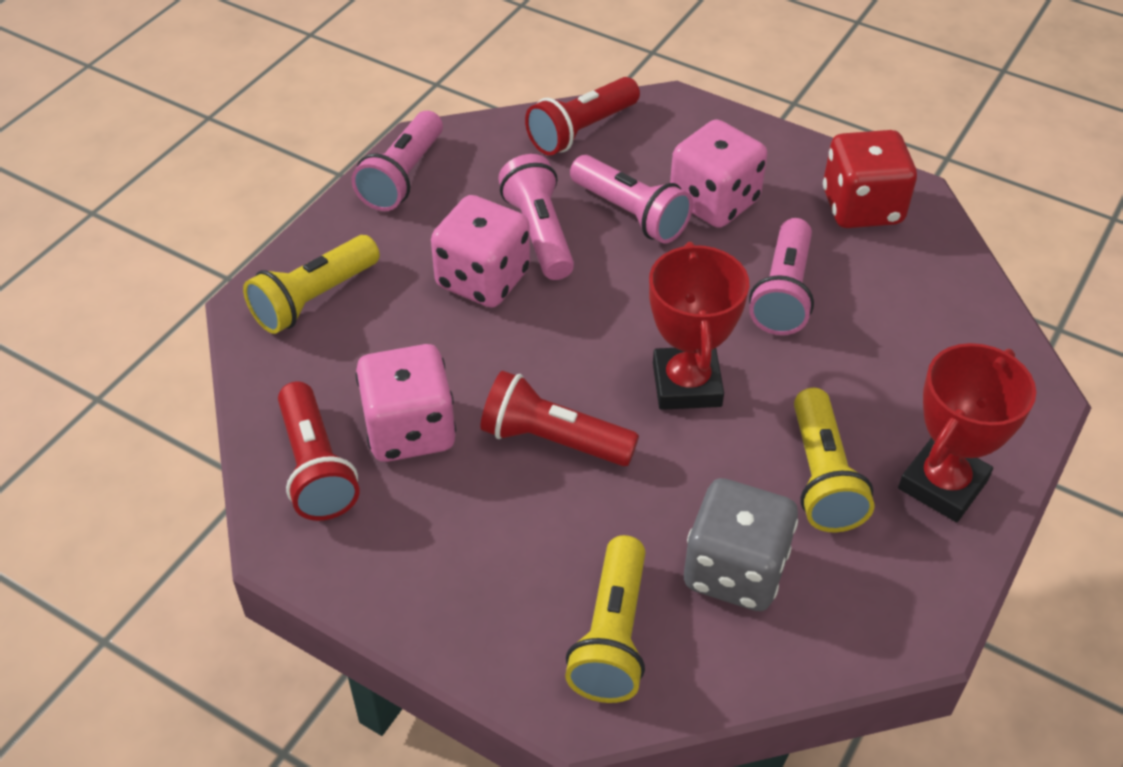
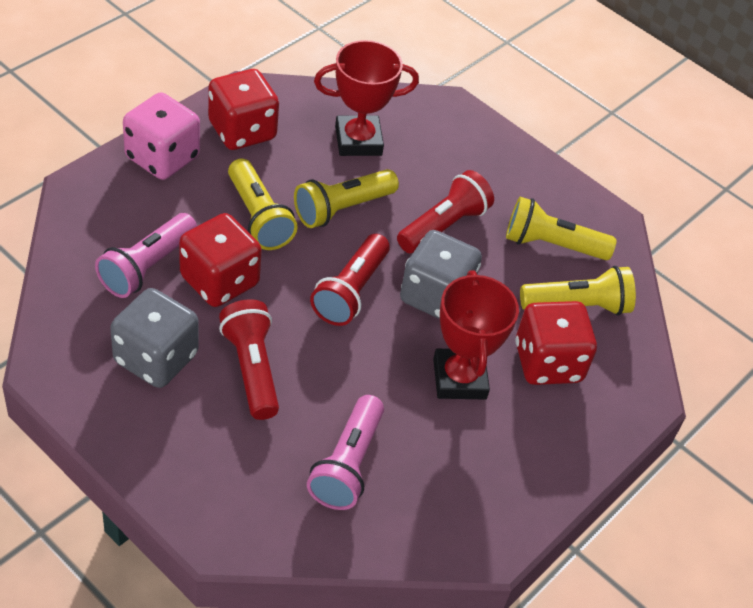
grey dice: [684,478,798,611] = 1 -> [110,288,199,388] [400,230,482,319] = 2
pink dice: [356,344,456,462] [431,195,530,308] [670,119,767,228] = 3 -> [123,92,200,180] = 1
pink flashlight: [351,111,443,211] [498,154,574,280] [570,155,693,243] [749,218,814,335] = 4 -> [95,213,197,298] [307,395,384,510] = 2
red dice: [823,130,917,228] = 1 -> [179,213,262,307] [208,69,279,150] [515,301,597,385] = 3
yellow flashlight: [243,235,380,334] [565,535,645,703] [794,388,875,532] = 3 -> [228,159,298,250] [294,169,399,228] [506,197,616,260] [520,266,636,316] = 4

